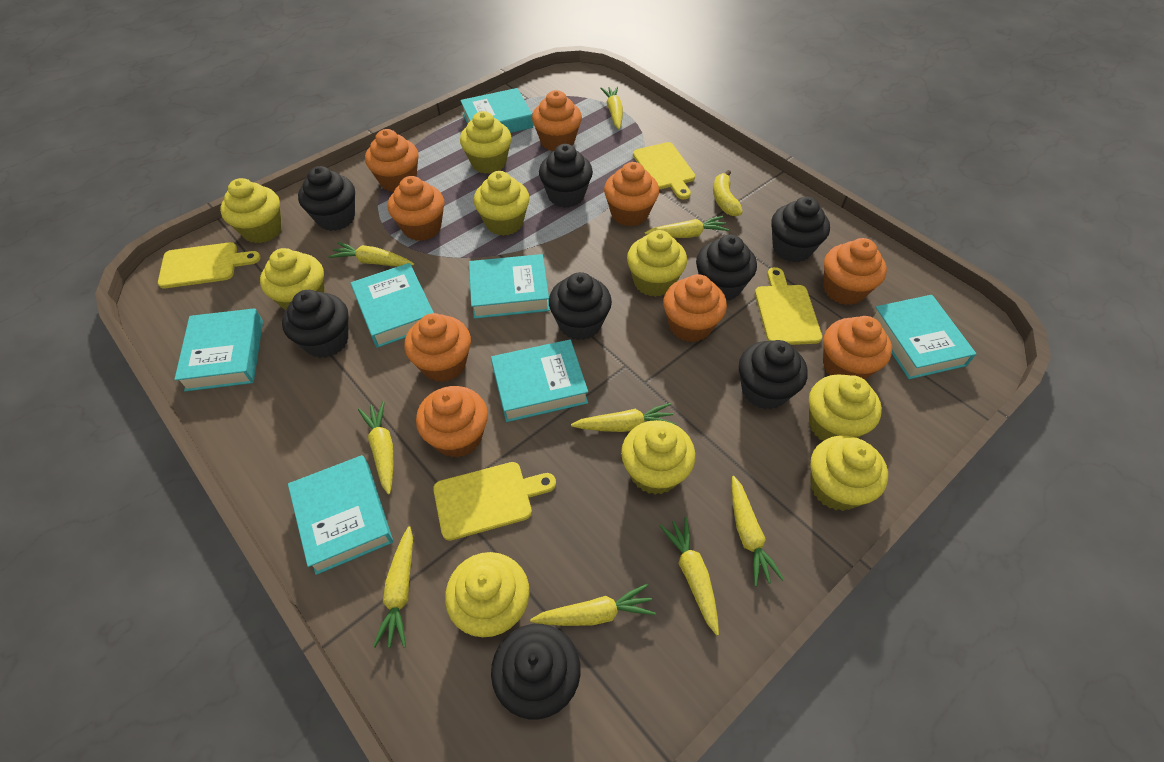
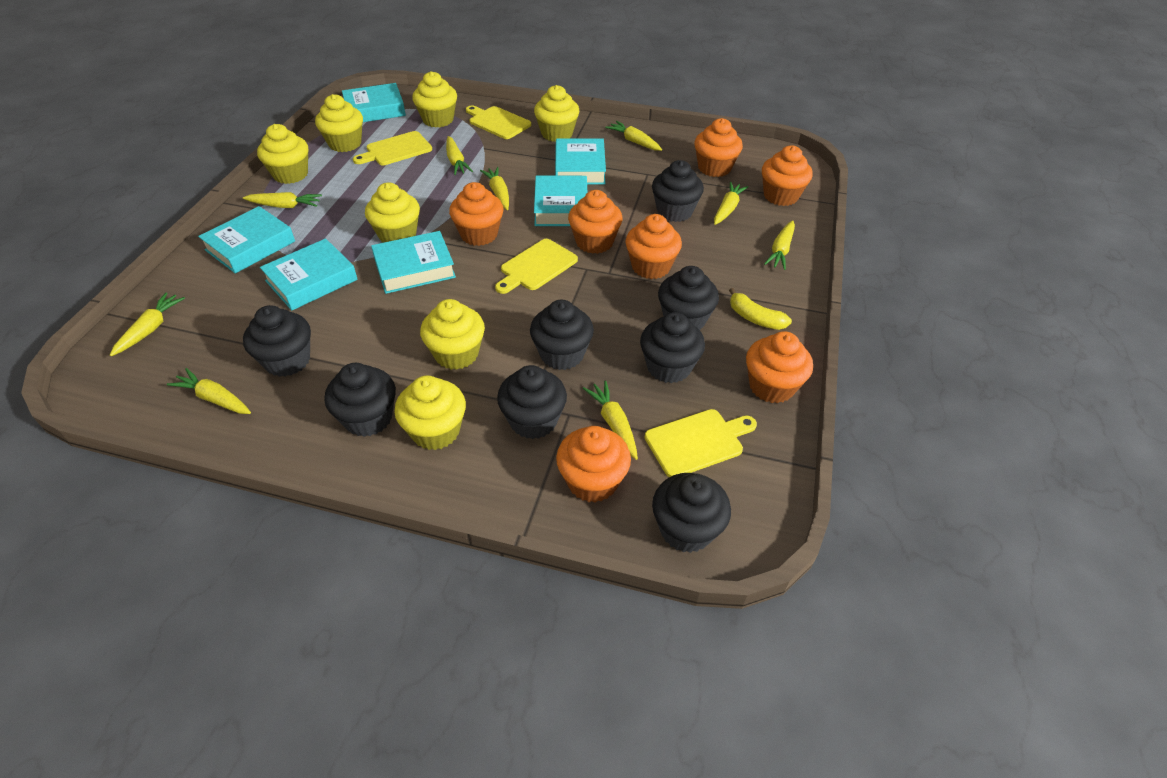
orange cupcake: [365,129,419,192] [388,176,444,241] [404,313,471,382] [416,386,488,458] [532,90,582,151] [604,162,659,227] [663,274,727,342] [823,316,892,380] [824,238,887,305] = 9 -> [449,182,504,246] [556,426,631,503] [568,190,623,254] [625,214,682,279] [694,118,743,177] [746,331,813,403] [762,145,813,206] = 7
turquoise book: [174,308,263,392] [288,455,393,575] [351,263,434,348] [460,88,533,133] [469,254,550,319] [491,340,588,422] [873,295,976,379] = 7 -> [198,206,295,274] [260,239,358,310] [342,83,406,122] [371,231,456,294] [534,176,587,226] [555,139,606,184] = 6
yellow cupcake: [220,178,282,243] [260,248,325,311] [445,552,530,637] [460,111,511,174] [474,171,530,236] [621,420,696,495] [627,230,687,297] [809,374,882,441] [810,435,888,511] = 9 -> [257,124,308,184] [315,94,363,152] [365,182,420,243] [394,375,466,450] [412,71,457,128] [420,299,485,370] [534,85,580,142] = 7

